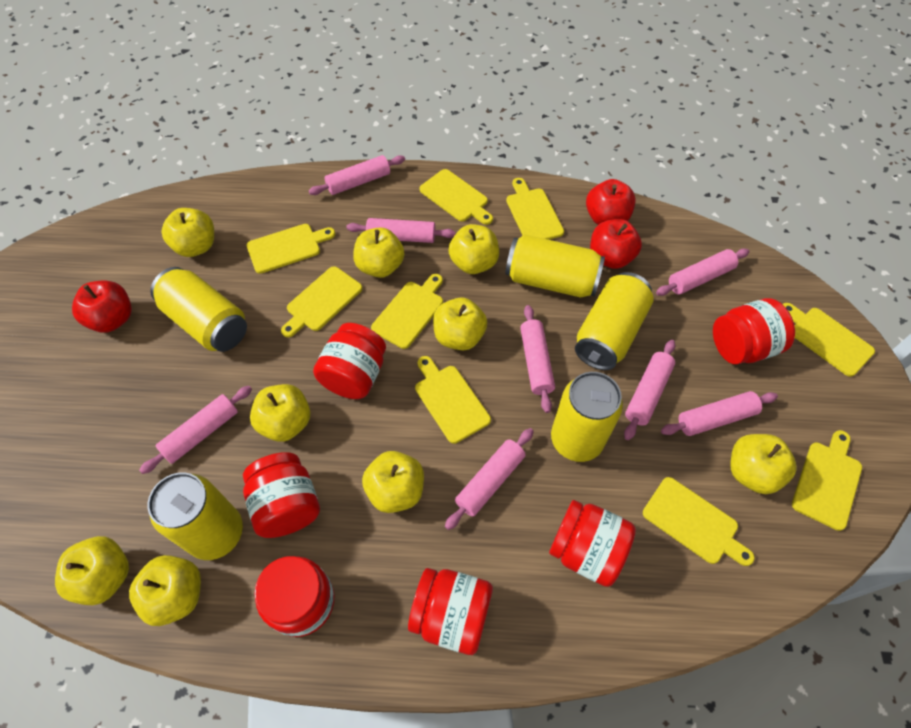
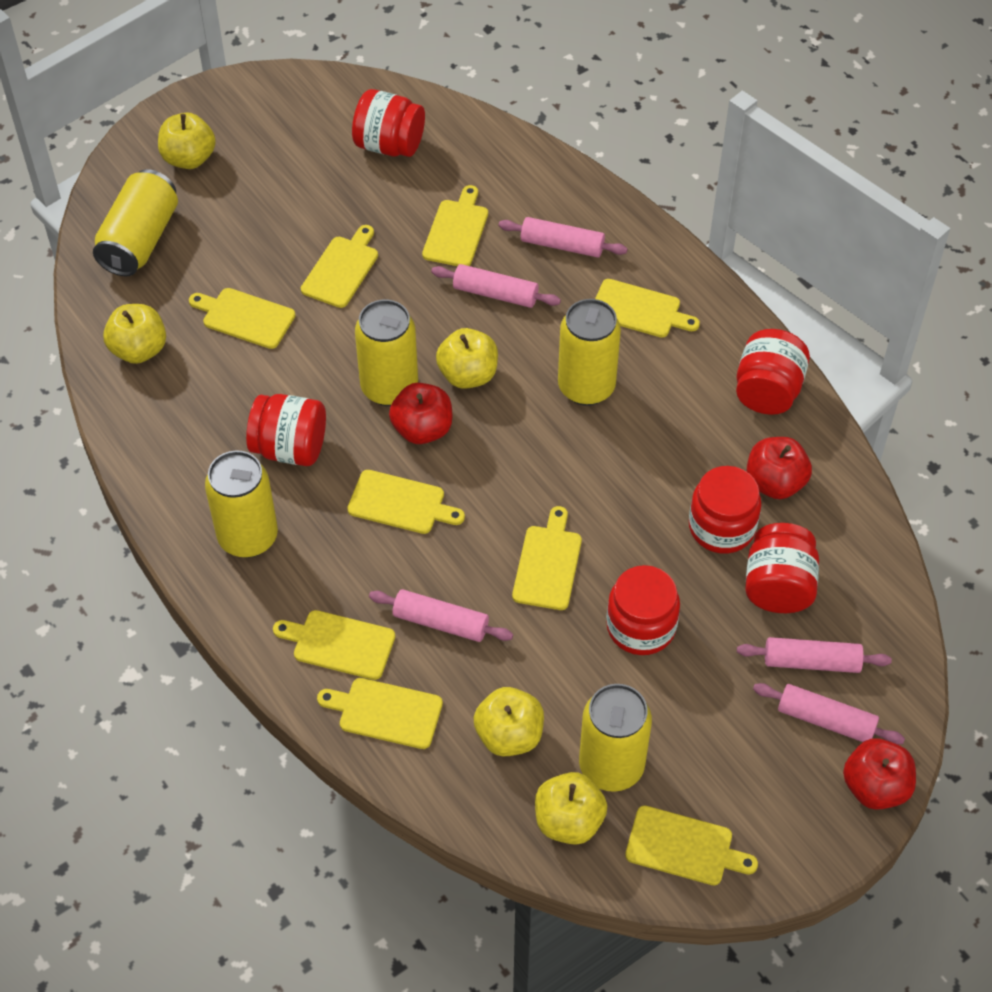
pink rolling pin: [139,386,252,474] [309,155,405,195] [346,218,455,243] [445,428,534,530] [520,305,555,413] [624,340,675,440] [656,248,750,296] [661,391,778,436] = 8 -> [369,589,513,642] [431,264,561,308] [498,217,628,258] [737,637,892,673] [753,683,905,745] = 5
yellow apple: [55,536,129,605] [129,555,201,626] [162,208,214,257] [250,384,310,442] [353,227,404,278] [362,451,424,513] [433,297,487,350] [448,224,499,274] [730,434,797,494] = 9 -> [103,304,166,364] [158,113,216,169] [436,328,498,389] [473,687,544,756] [535,772,607,845] = 5

